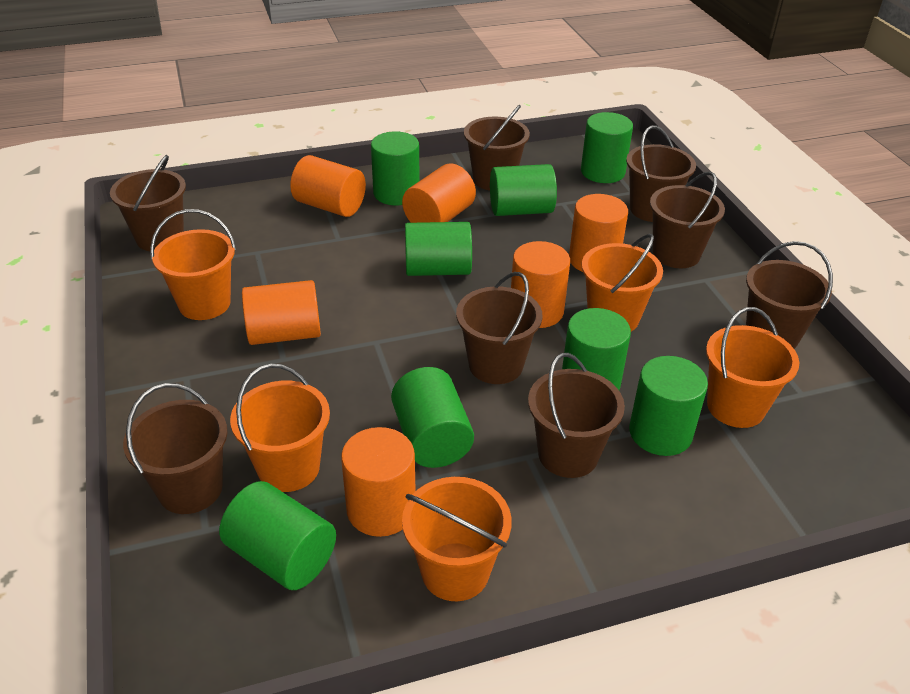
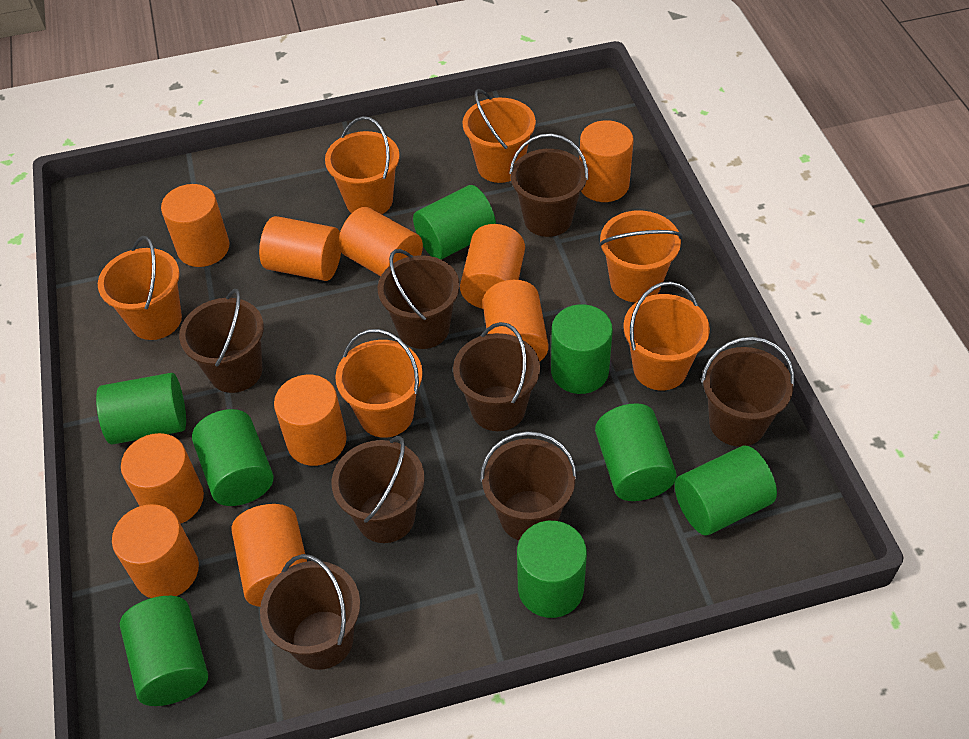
orange bucket: [150,209,236,320] [230,364,330,492] [402,477,512,601] [582,234,663,331] [706,307,799,428] = 5 -> [98,236,182,340] [325,116,400,214] [335,329,423,438] [463,89,536,183] [599,211,683,302] [623,281,710,390] = 6
orange cylinder: [242,280,321,345] [290,155,366,217] [341,427,416,537] [402,163,476,223] [511,241,570,328] [569,194,628,272] = 6 -> [112,504,199,598] [121,433,204,524] [161,184,229,267] [231,504,307,607] [259,216,341,281] [274,375,347,466] [338,207,423,276] [460,224,525,309] [483,280,549,362] [579,120,634,202] = 10

